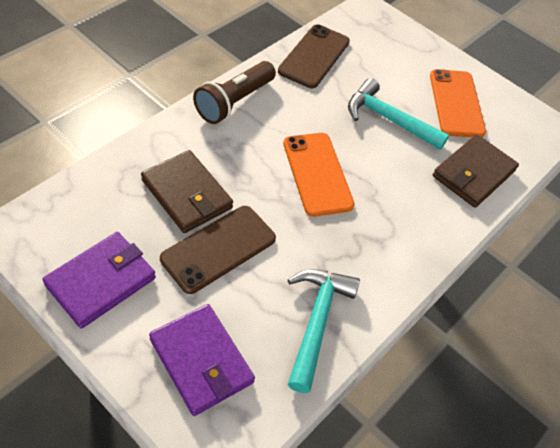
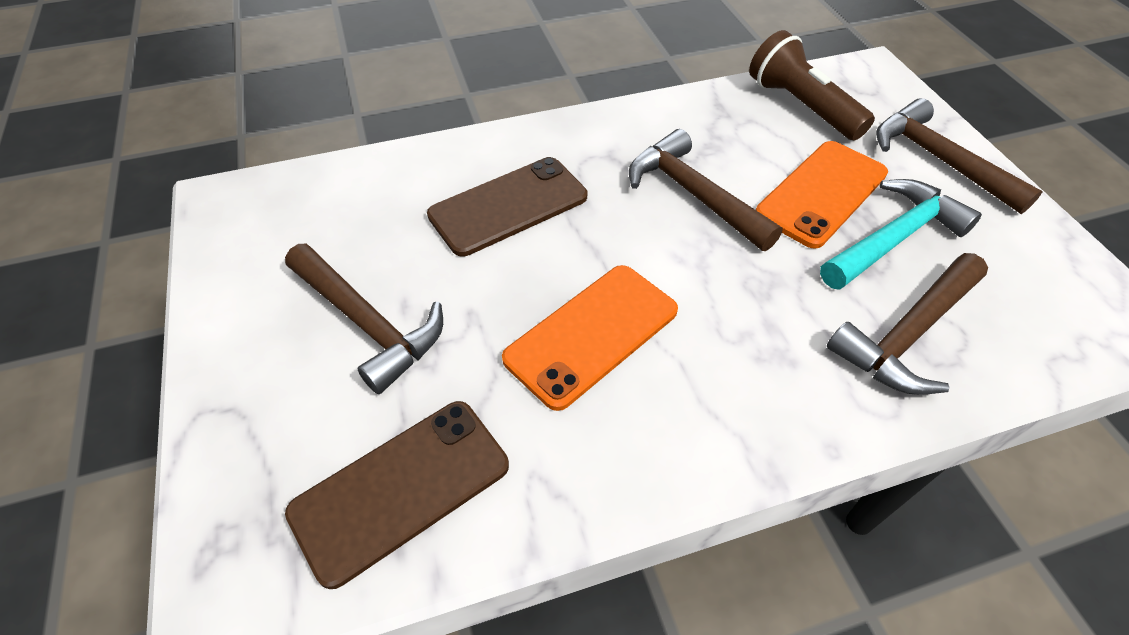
brown hammer: none = 0 -> [285,244,443,394] [629,129,783,251] [827,253,988,395] [876,98,1042,214] = 4
brown wallet: [141,150,233,233] [433,134,519,208] = 2 -> none = 0
purple wallet: [42,232,156,329] [149,304,255,416] = 2 -> none = 0
turquoise hammer: [288,269,360,393] [348,78,449,150] = 2 -> [820,179,982,290] = 1

